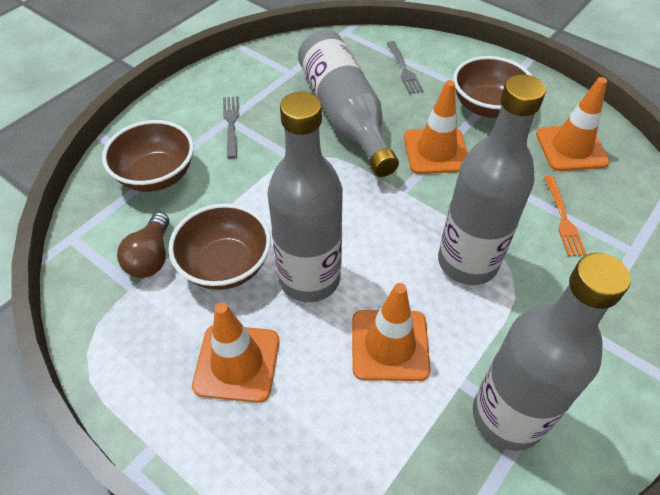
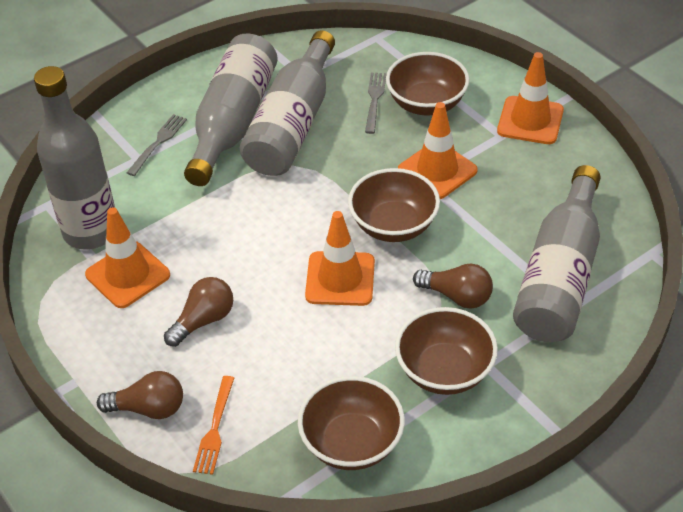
brown bowl: [102,120,194,192] [168,203,271,290] [453,56,532,118] = 3 -> [298,376,405,470] [348,168,440,242] [386,52,469,116] [395,307,498,395] = 4
brown light bulb: [117,212,169,278] = 1 -> [97,371,183,419] [164,277,233,347] [413,264,493,309] = 3

